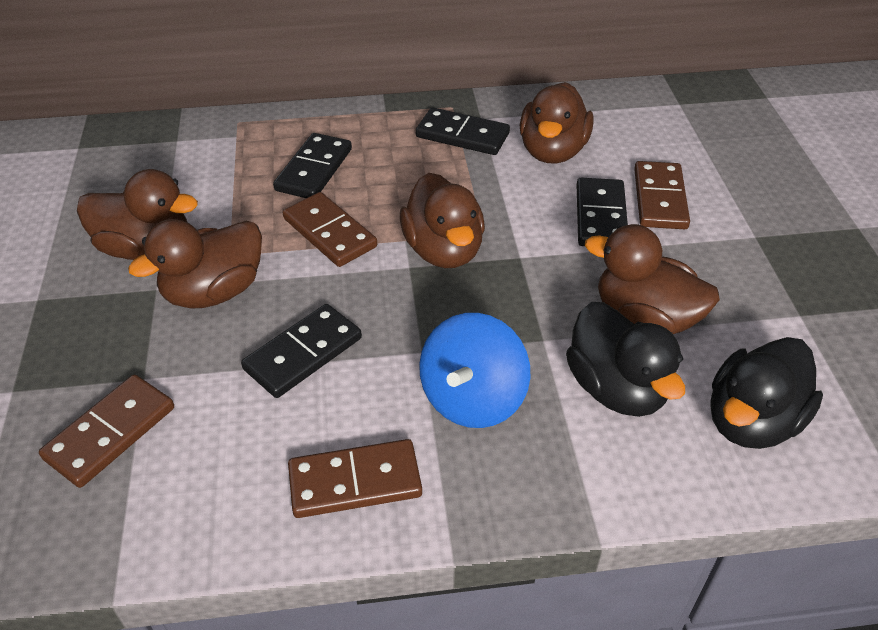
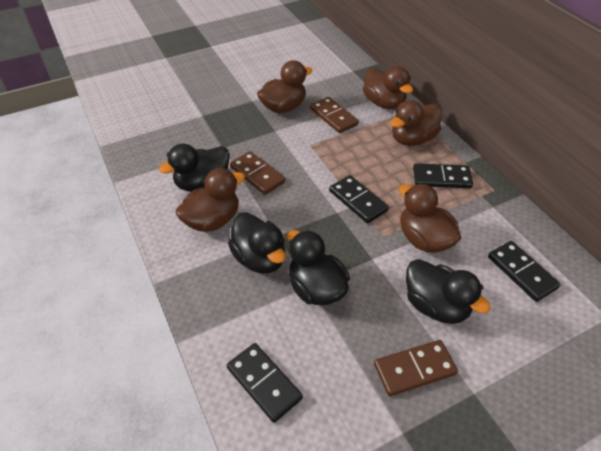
black duck: [566,302,685,417] [711,337,823,449] = 2 -> [159,144,230,192] [228,212,286,273] [287,230,350,306] [406,259,491,324] = 4
blue spinning top: [419,313,530,428] = 1 -> none = 0
brown domino: [39,375,174,488] [283,192,377,267] [288,439,422,518] [634,161,690,229] = 4 -> [230,151,285,195] [310,97,359,133] [374,340,458,396] = 3

